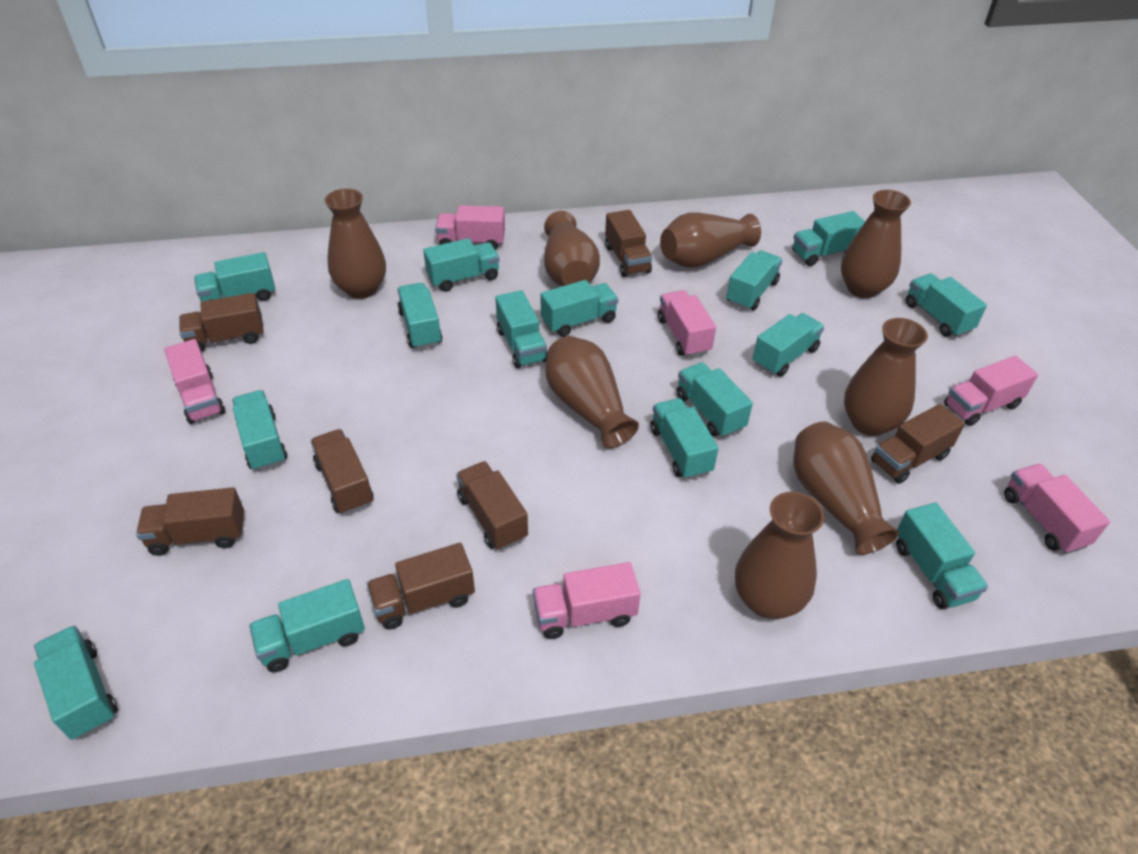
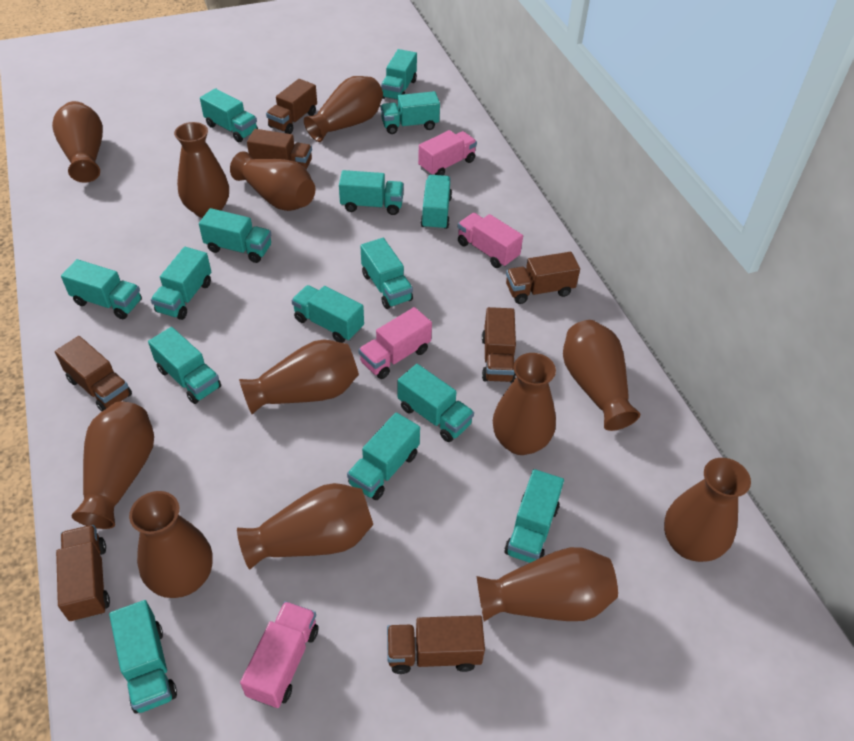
brown vase: [325,189,386,299] [544,211,600,286] [546,336,639,448] [660,213,761,268] [735,492,825,619] [793,422,899,555] [841,190,911,298] [844,318,928,436] = 8 -> [52,101,103,183] [72,401,154,529] [129,491,212,598] [174,122,229,218] [230,151,315,211] [237,483,373,569] [239,339,359,414] [304,76,383,142] [477,547,618,621] [493,353,556,455] [563,320,640,431] [664,458,751,562] = 12
pink truck: [164,339,225,424] [435,205,505,250] [533,562,641,639] [658,290,716,357] [944,356,1038,426] [1004,464,1110,554] = 6 -> [240,601,318,708] [358,307,432,379] [418,130,477,176] [458,213,523,268] = 4

